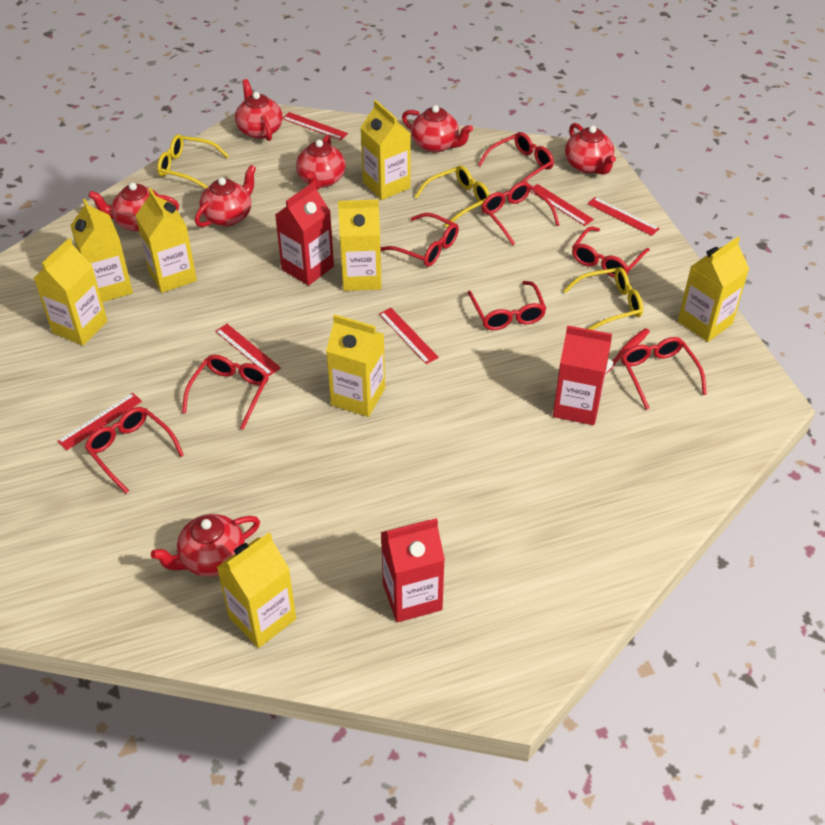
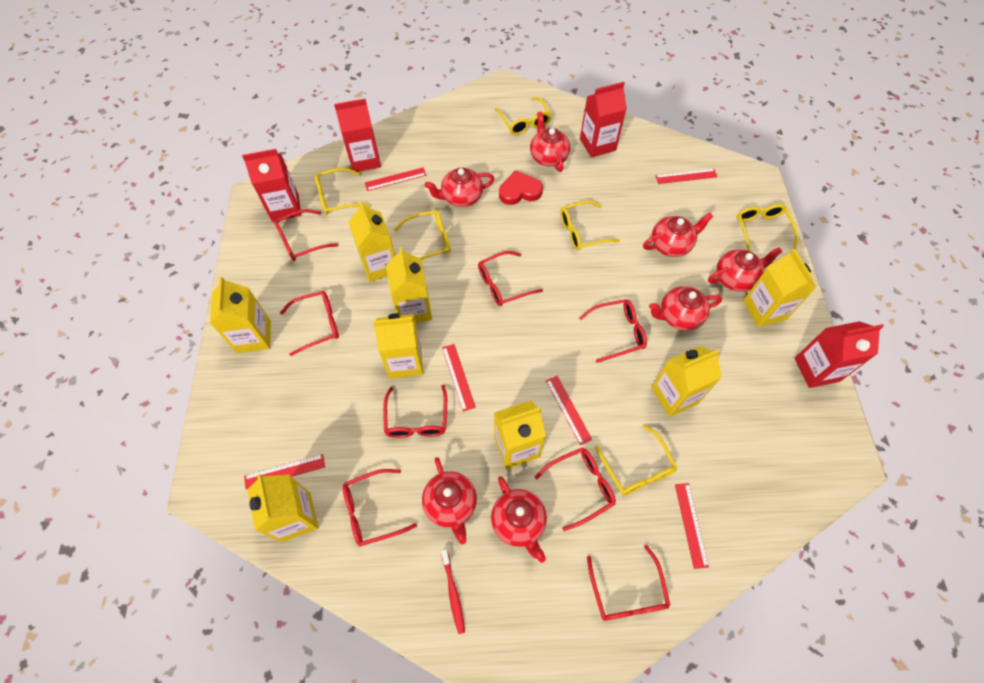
red carton: [275,182,334,286] [381,518,445,622] [553,325,612,425] = 3 -> [242,149,301,222] [334,99,381,172] [580,82,627,158] [795,321,884,388] = 4
red heart: none = 0 -> [499,170,543,205] = 1
yellow glasses: [157,134,229,189] [414,165,490,228] [563,267,643,330] = 3 -> [314,168,370,215] [394,210,451,260] [495,97,552,135] [560,200,620,250] [595,424,677,495] [737,204,798,252] = 6

